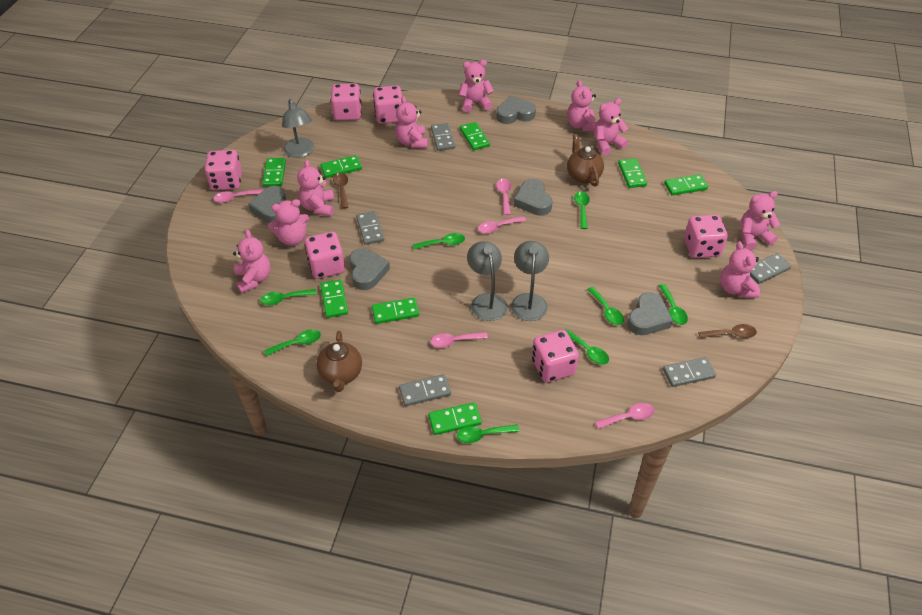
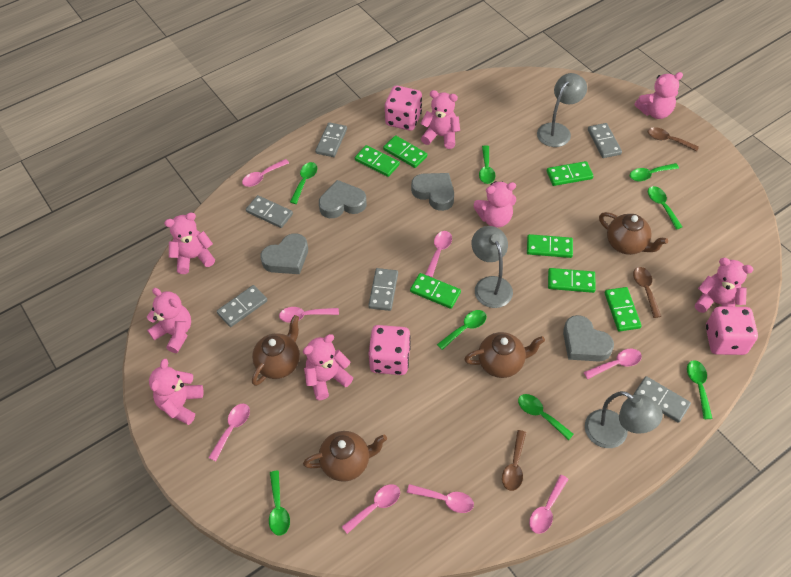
brown spoon: [333,173,348,209] [698,324,757,338] = 2 -> [502,430,526,491] [633,267,661,318] [648,127,699,151] = 3
brown teapot: [316,331,362,392] [567,134,604,187] = 2 -> [252,315,300,386] [303,431,387,482] [464,332,545,378] [599,212,668,255] = 4
green domino: [262,158,286,187] [320,155,362,178] [320,280,348,318] [372,298,419,324] [428,402,482,435] [460,122,490,150] [618,158,647,188] [664,174,708,195] = 8 -> [355,145,400,177] [383,135,427,168] [410,273,461,309] [527,234,573,258] [547,161,594,186] [548,268,596,293] [605,287,642,332] = 7
grey domino: [356,211,384,245] [399,374,451,406] [431,123,455,151] [663,357,716,387] [750,253,791,284] = 5 -> [217,285,268,327] [246,195,293,228] [315,122,347,157] [368,268,398,311] [588,123,622,158] [634,376,691,423] = 6
grey heart: [248,186,286,223] [349,248,390,290] [496,96,536,124] [514,179,553,216] [627,292,673,335] = 5 -> [260,233,308,274] [319,180,367,218] [411,173,454,211] [563,315,614,361] = 4
pink dice: [205,150,242,190] [304,232,345,279] [331,83,362,121] [373,85,402,124] [532,330,579,382] [684,214,728,258] = 6 -> [369,325,411,375] [385,86,422,131] [706,306,758,355] = 3
pink spoon: [213,189,264,203] [430,332,488,348] [478,216,526,234] [496,178,512,215] [595,403,655,429] = 5 -> [208,403,250,461] [242,159,289,187] [279,307,339,323] [342,484,400,534] [407,484,474,513] [425,231,452,277] [529,475,569,534] [584,349,642,379] = 8
pink teddy bear: [233,230,270,293] [268,199,309,246] [297,159,334,216] [395,96,428,148] [459,60,494,113] [567,80,597,131] [594,98,628,156] [720,241,760,298] [740,191,780,250] = 9 -> [147,288,191,353] [149,359,204,425] [164,213,215,274] [303,334,353,400] [420,90,460,149] [474,181,516,227] [635,72,683,119] [695,258,753,313] = 8

